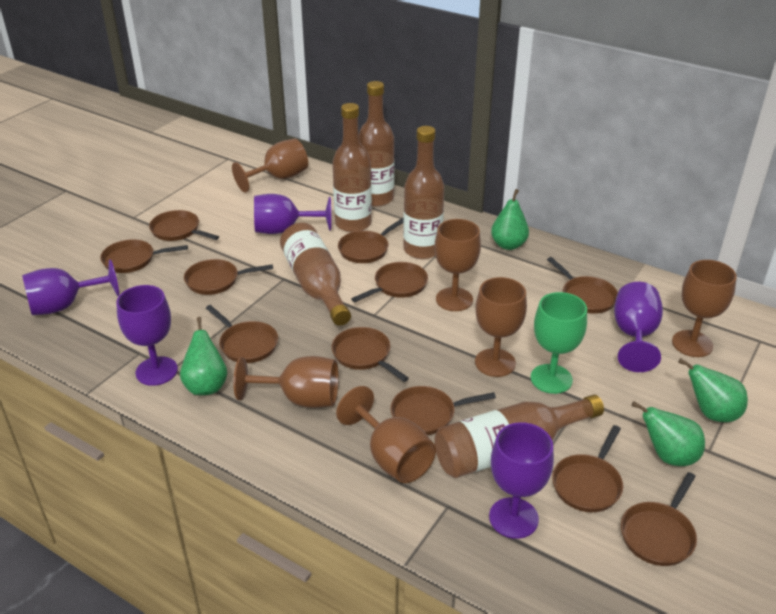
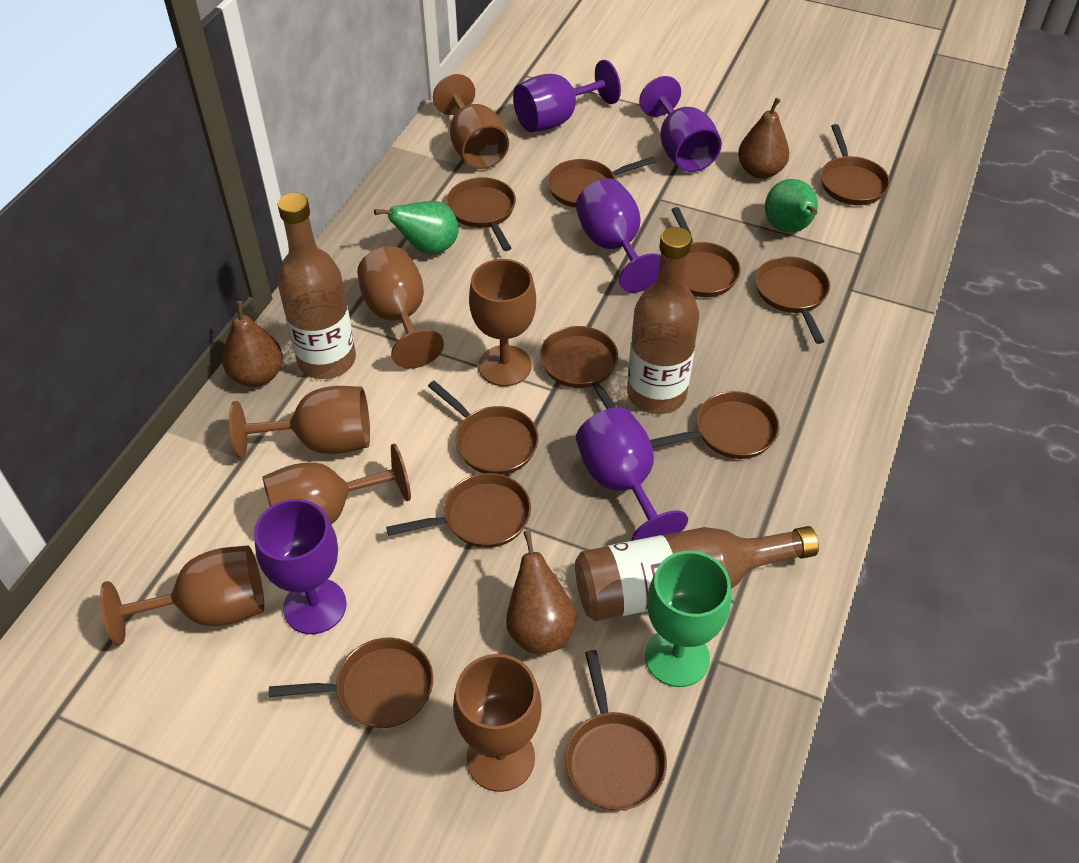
brown bottle: [280,223,351,326] [332,103,372,232] [359,81,395,207] [403,126,444,259] [435,395,604,478] = 5 -> [277,193,356,379] [575,526,819,621] [627,227,699,414] = 3
brown goblet: [232,139,308,193] [233,356,339,408] [336,386,436,483] [435,219,481,311] [475,277,527,377] [672,260,737,357] = 6 -> [100,545,264,645] [229,386,370,458] [262,444,411,525] [357,246,444,369] [433,74,509,169] [453,654,542,792] [469,259,536,386] = 7
brown pear: none = 0 -> [222,301,283,387] [506,530,577,654] [738,98,789,179] = 3
green pear: [180,317,227,395] [491,189,529,250] [632,401,705,466] [678,358,748,422] = 4 -> [374,201,459,255] [765,179,818,233] = 2

